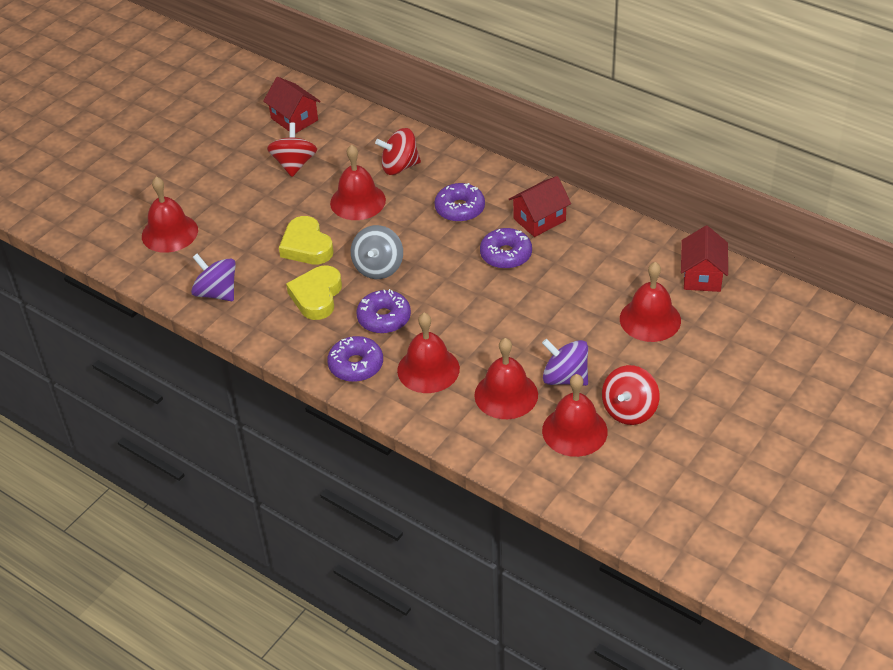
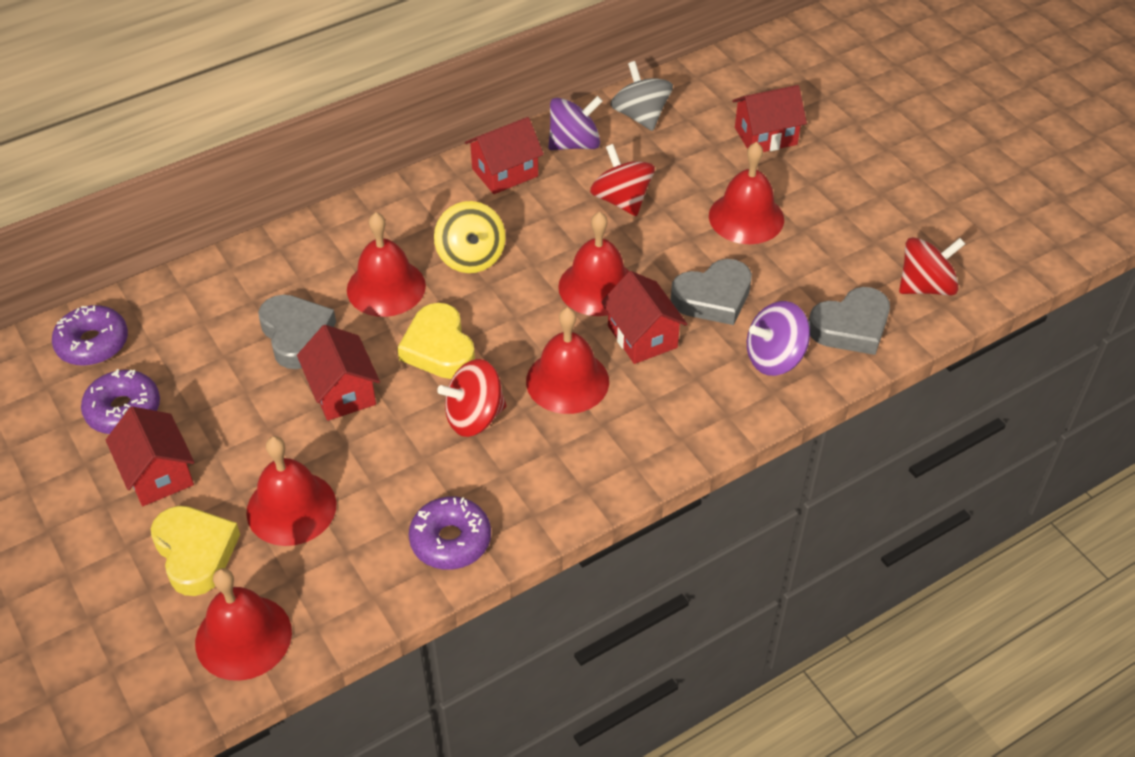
grey heart: none = 0 -> [258,295,336,369] [671,259,752,325] [809,287,890,355] = 3
purple donut: [327,336,383,382] [356,289,411,334] [434,183,485,222] [480,228,532,269] = 4 -> [52,305,128,366] [81,369,160,434] [409,497,491,570] = 3
red house: [263,77,321,134] [509,176,571,237] [681,226,728,292] = 3 -> [106,406,194,506] [297,325,380,421] [465,117,544,194] [601,271,687,364] [732,85,807,152] = 5
yellow spinning top: none = 0 -> [434,201,506,273] = 1

